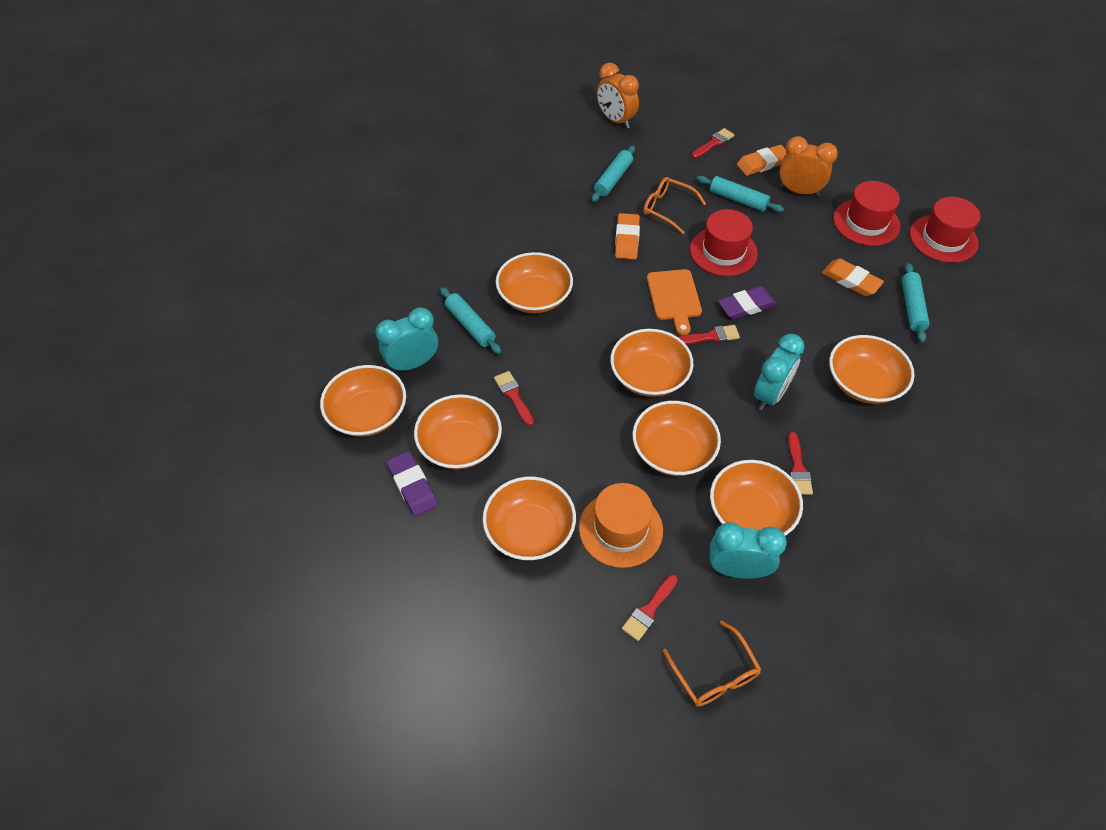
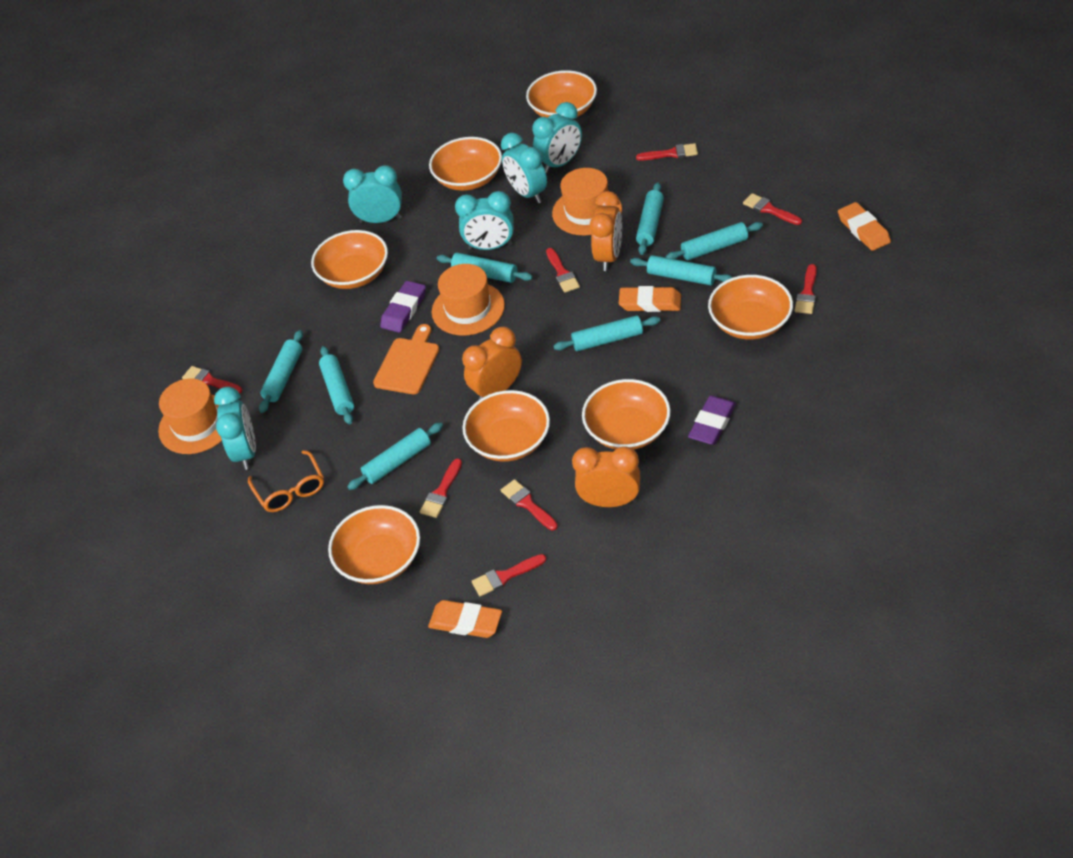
orange bowl: [320,365,406,437] [414,394,502,469] [483,477,576,560] [496,252,573,313] [610,329,693,397] [632,401,721,476] [710,460,803,536] [829,335,915,404] = 8 -> [311,230,388,289] [328,505,420,584] [429,137,502,191] [462,390,550,462] [526,70,597,119] [582,379,671,450] [708,275,793,340] = 7
orange clock: [597,63,639,129] [780,136,838,196] = 2 -> [462,327,522,400] [572,446,640,507] [590,191,622,271] = 3
orange glasses: [643,177,706,234] [663,621,762,706] = 2 -> [248,450,324,512] = 1
orange hat: [579,483,663,568] = 1 -> [158,378,222,454] [432,264,505,336] [552,168,622,235] = 3
red brush: [494,371,534,426] [622,574,678,641] [678,325,740,345] [692,128,734,158] [788,432,813,495] = 5 -> [182,366,242,394] [420,458,462,518] [472,554,546,596] [501,479,558,530] [546,248,580,293] [636,143,698,161] [743,193,802,225] [795,264,817,314] = 8
red hat: [690,209,758,276] [833,181,900,246] [910,197,981,263] = 3 -> none = 0
turquoise clock: [376,307,438,373] [710,522,787,579] [754,334,805,411] = 3 -> [214,387,256,470] [343,165,402,223] [455,191,514,250] [501,133,547,203] [532,102,582,173] = 5
turquoise rolling pin: [440,287,501,354] [591,146,635,202] [697,176,784,212] [901,263,930,342] = 4 -> [259,330,303,413] [319,346,354,425] [347,423,443,490] [437,253,533,283] [554,315,660,351] [630,255,733,285] [636,183,664,255] [666,222,763,260] = 8

